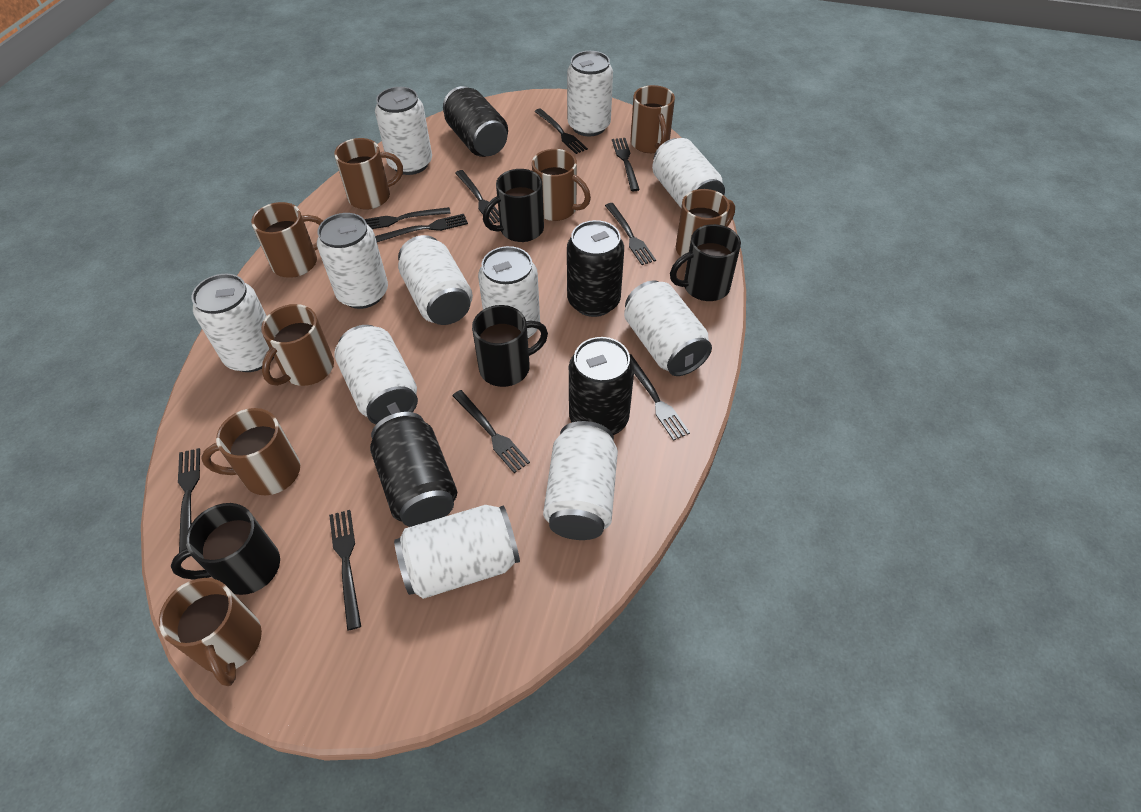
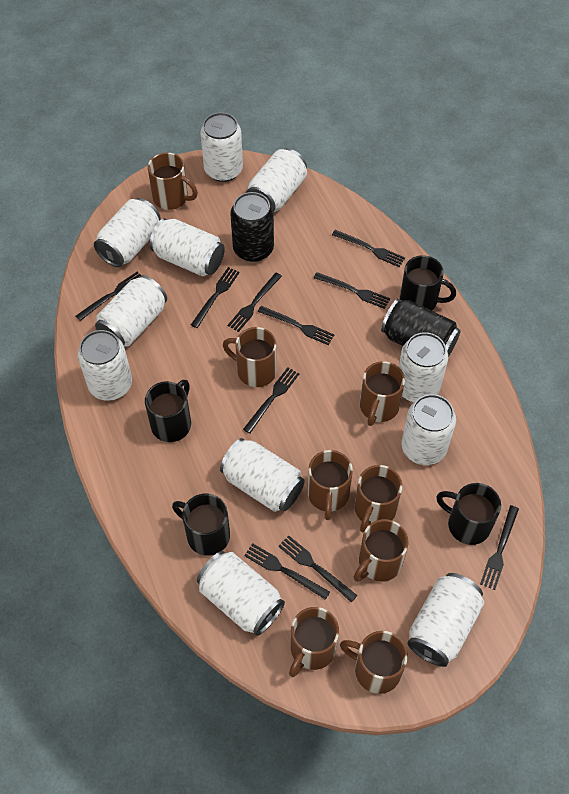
black can: [370,412,457,527] [443,86,508,157] [567,220,624,317] [569,337,634,435] = 4 -> [230,192,274,262] [381,299,461,357] = 2

